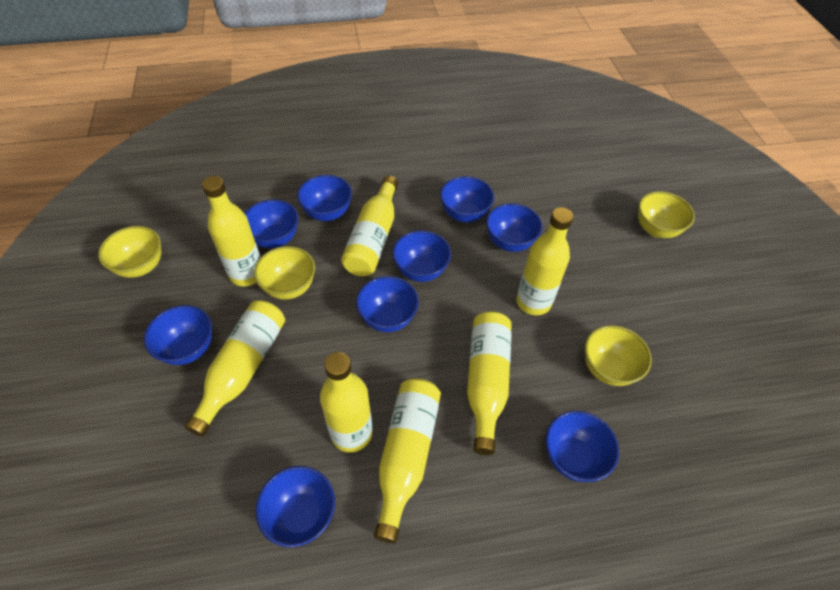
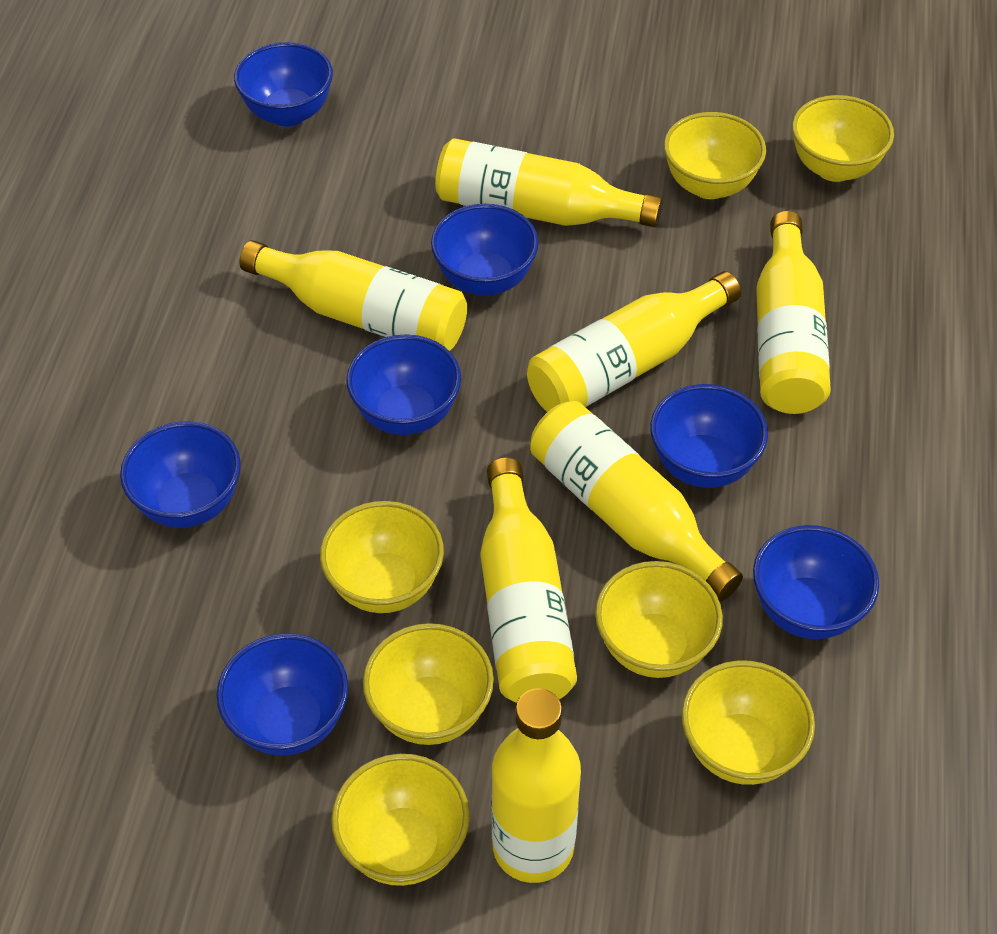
blue bowl: [144,305,212,365] [244,199,299,248] [255,466,335,547] [297,175,352,221] [356,276,419,332] [392,231,451,282] [440,176,494,223] [486,203,542,252] [545,411,619,482] = 9 -> [120,421,241,528] [217,633,348,756] [234,42,333,127] [346,334,461,435] [431,204,539,296] [650,384,768,488] [753,525,879,639] = 7
yellow bowl: [98,226,161,278] [254,246,315,300] [585,325,652,386] [638,191,695,238] = 4 -> [320,501,444,613] [331,754,470,886] [363,623,494,745] [595,561,723,678] [664,112,766,199] [682,660,815,785] [792,95,894,182] = 7

